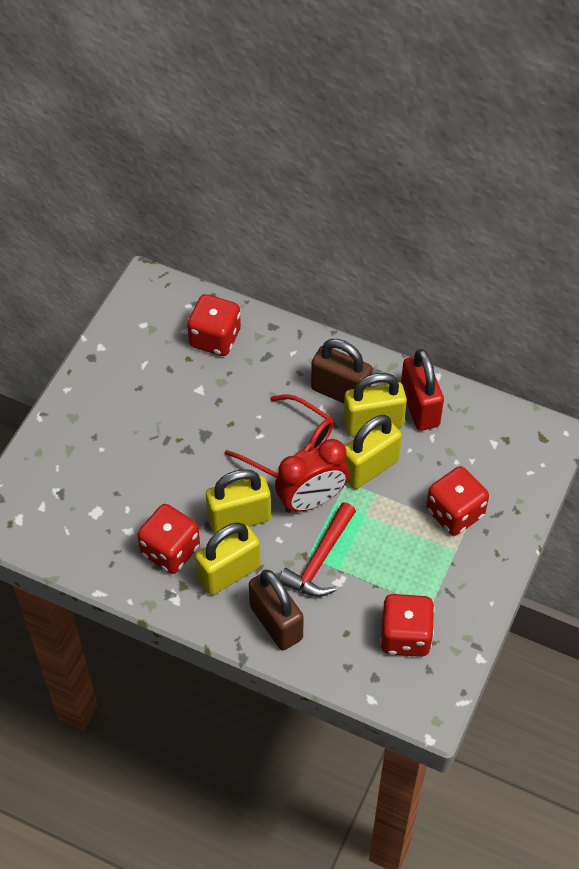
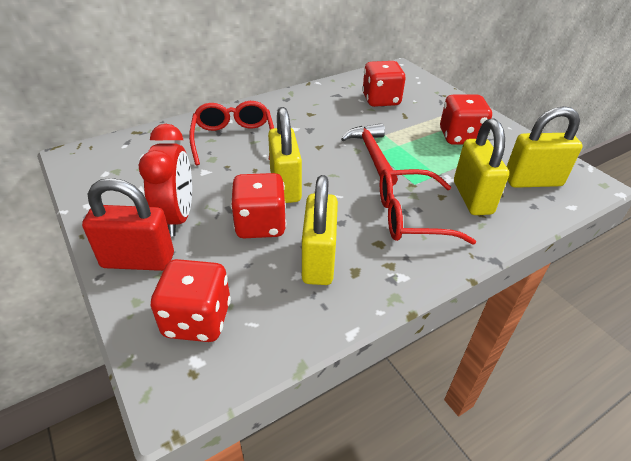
brown padlock: [249,570,304,650] [311,339,373,403] = 2 -> none = 0
red glasses: [225,394,334,478] = 1 -> [189,101,274,165] [380,169,476,245] = 2

